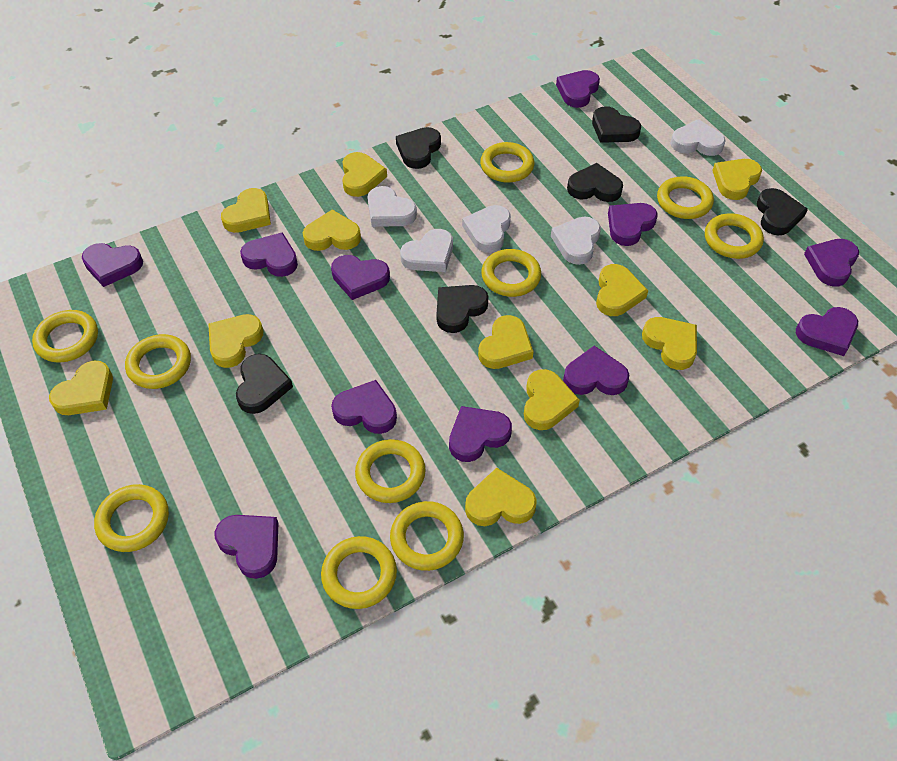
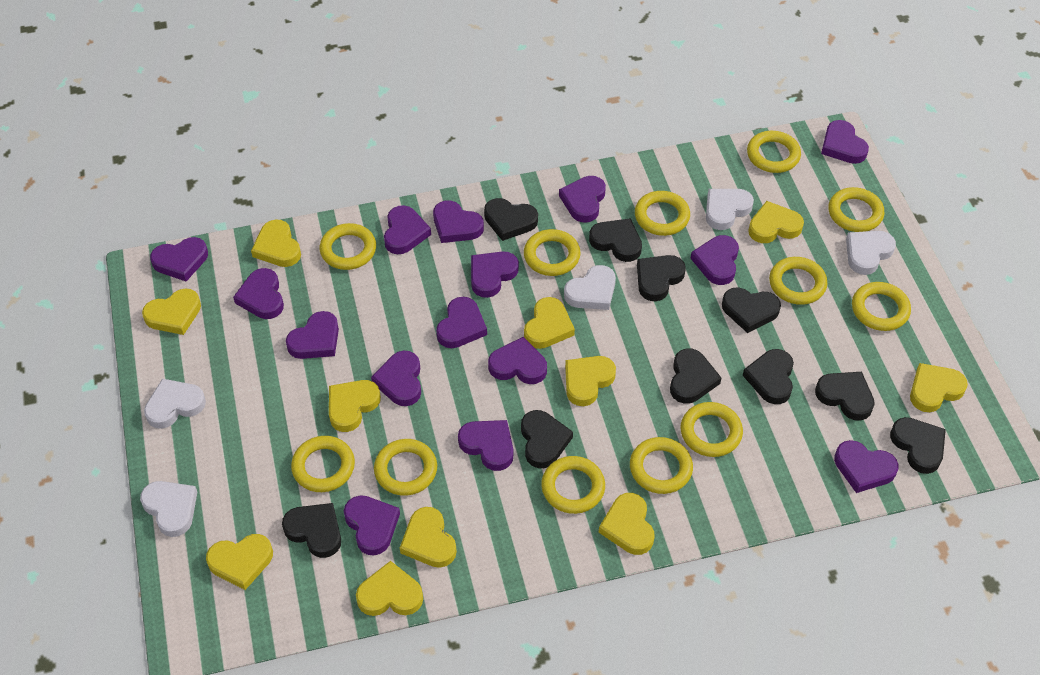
black heart: [236,354,293,414] [396,127,441,169] [437,285,489,333] [567,163,623,202] [592,106,641,143] [757,188,808,236] = 6 -> [282,503,341,558] [484,198,538,241] [521,410,573,468] [589,218,642,262] [637,255,686,301] [670,349,721,404] [722,288,781,333] [743,349,794,404] [815,372,875,421] [890,417,946,474] = 10
purple heart: [82,243,143,287] [215,515,278,579] [240,232,298,277] [331,255,390,300] [331,380,397,434] [449,406,512,462] [556,70,600,108] [563,346,629,395] [608,203,657,246] [796,307,858,356] [804,239,859,287] = 11 -> [150,237,208,281] [233,268,284,319] [286,311,339,359] [344,495,400,555] [371,351,421,406] [384,205,431,254] [433,200,484,243] [436,297,487,348] [458,420,513,471] [471,251,519,298] [488,337,547,384] [559,176,606,223] [690,235,739,285] [821,120,869,164] [834,440,899,493] = 15
yellow ring: [32,310,98,363] [94,484,169,552] [125,334,191,389] [321,536,397,609] [355,439,426,503] [390,501,464,571] [480,142,534,183] [481,249,541,297] [657,176,714,219] [705,213,764,259] = 10 -> [291,436,355,492] [320,223,376,270] [374,439,437,496] [524,229,581,276] [541,456,605,514] [630,437,693,494] [635,191,690,236] [680,402,743,457] [747,131,801,173] [769,257,827,305] [828,187,884,232] [852,282,911,331] = 12

